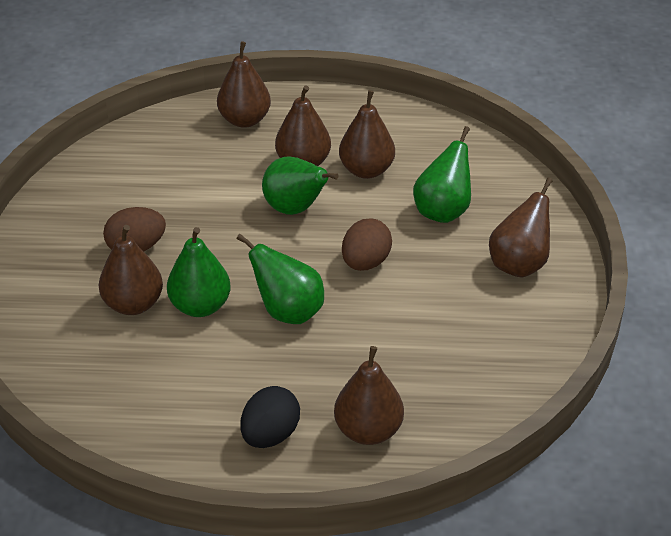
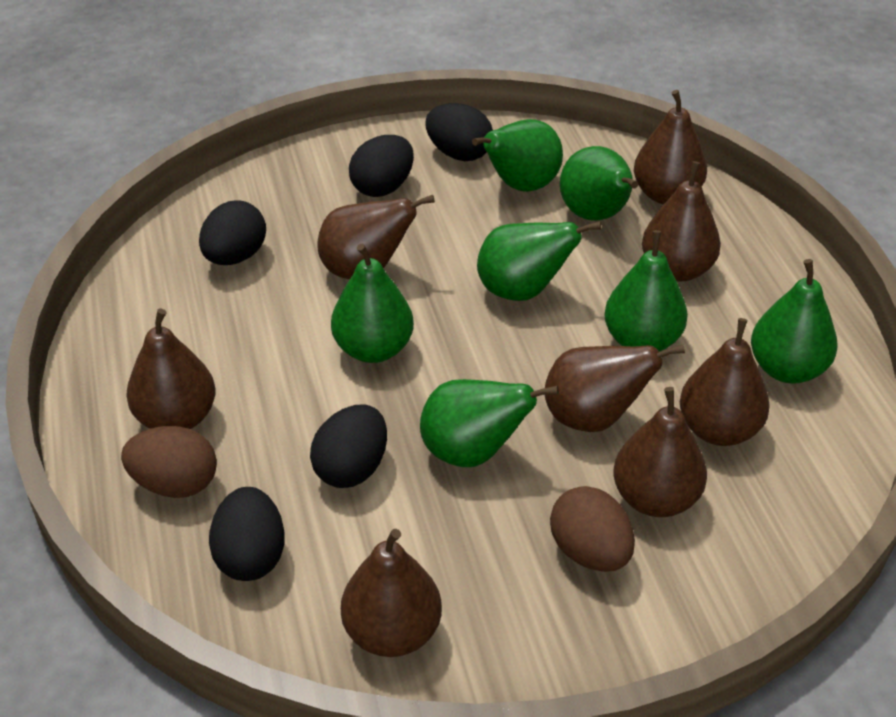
black egg: [240,386,300,448] = 1 -> [199,201,266,265] [209,487,285,581] [310,404,387,488] [349,135,414,197] [426,103,493,161] = 5
brown pear: [99,225,163,315] [217,41,271,128] [275,85,331,166] [334,346,404,445] [339,90,395,179] [489,177,553,278] = 6 -> [126,309,215,429] [317,195,435,279] [341,529,442,657] [544,344,685,432] [613,387,707,517] [634,90,707,204] [642,161,721,282] [680,318,770,446] = 8
green pear: [167,227,231,317] [236,234,324,324] [262,156,339,215] [413,126,471,223] = 4 -> [331,243,414,363] [420,379,559,467] [472,119,563,192] [477,221,601,301] [560,146,638,220] [604,230,688,352] [751,259,838,384] = 7

